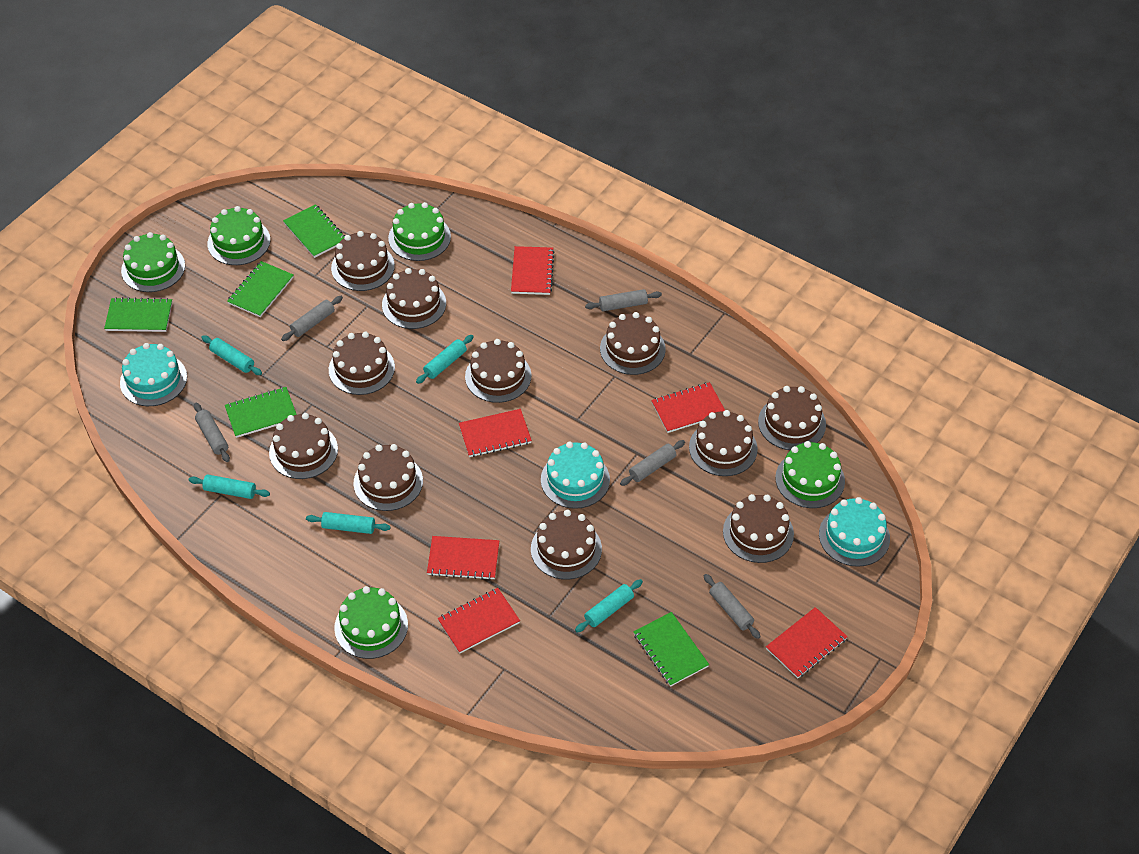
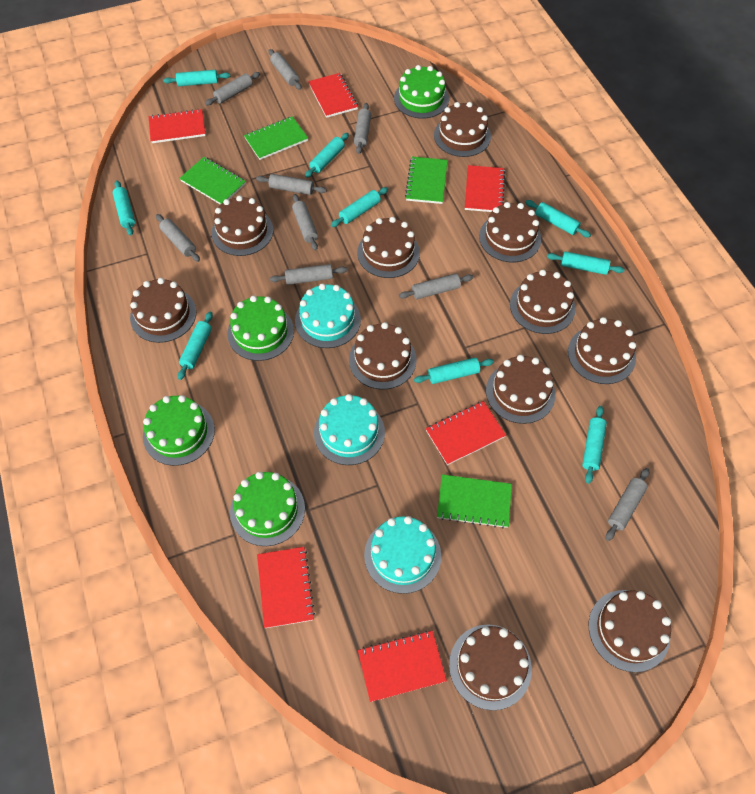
green cake: [121,232,185,292] [207,206,270,265] [334,586,408,659] [388,202,451,261] [775,441,845,508] = 5 -> [143,395,215,466] [227,296,294,361] [230,472,305,546] [394,65,449,119] = 4
green notebook: [104,297,172,332] [225,387,297,438] [227,261,294,317] [283,204,345,258] [633,612,709,687] = 5 -> [179,157,246,205] [244,116,308,160] [405,157,448,204] [437,474,512,528] = 4
grey rolling pin: [194,403,230,462] [281,296,343,341] [585,289,662,311] [620,440,685,486] [704,574,761,639] = 5 -> [156,214,200,262] [205,72,260,105] [256,174,327,195] [268,49,301,90] [270,264,347,285] [292,194,318,250] [354,103,371,154] [399,273,474,299] [606,468,649,541] = 9
turquoise rolling pin: [189,475,270,499] [201,335,262,375] [306,512,391,534] [416,335,474,384] [575,579,643,632] = 5 -> [113,180,135,236] [163,70,230,86] [178,312,213,380] [305,133,349,178] [331,187,388,227] [414,358,494,384] [525,200,591,237] [547,251,625,275] [582,406,607,484] = 9

